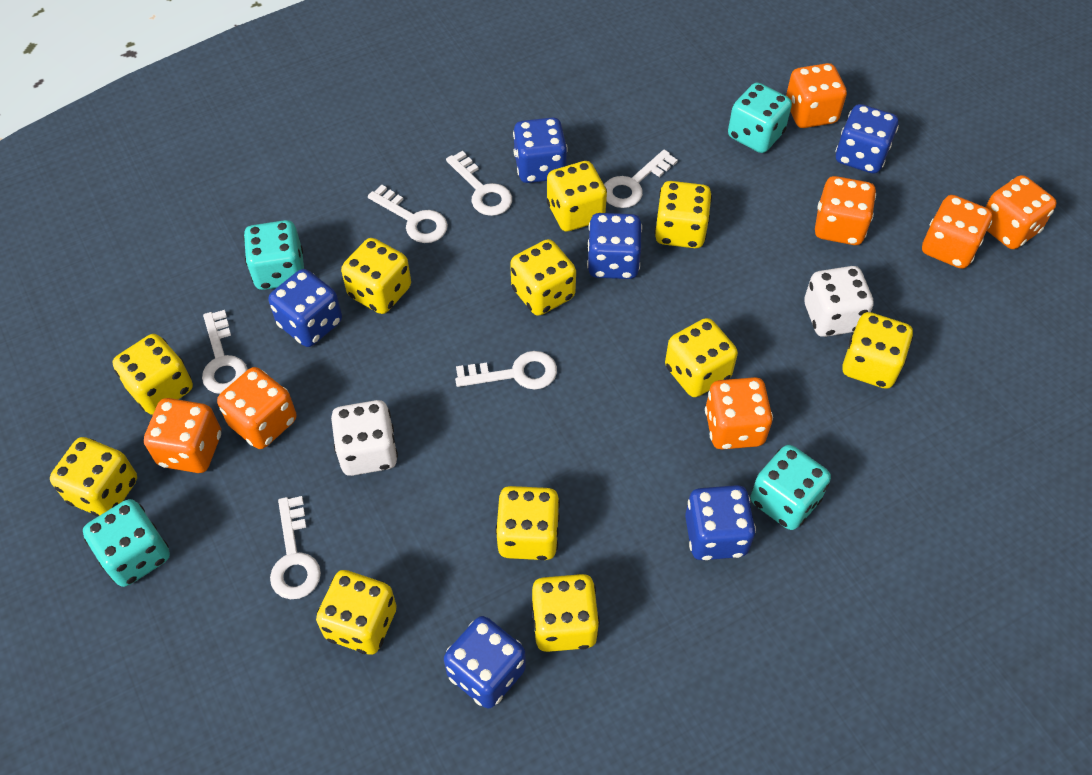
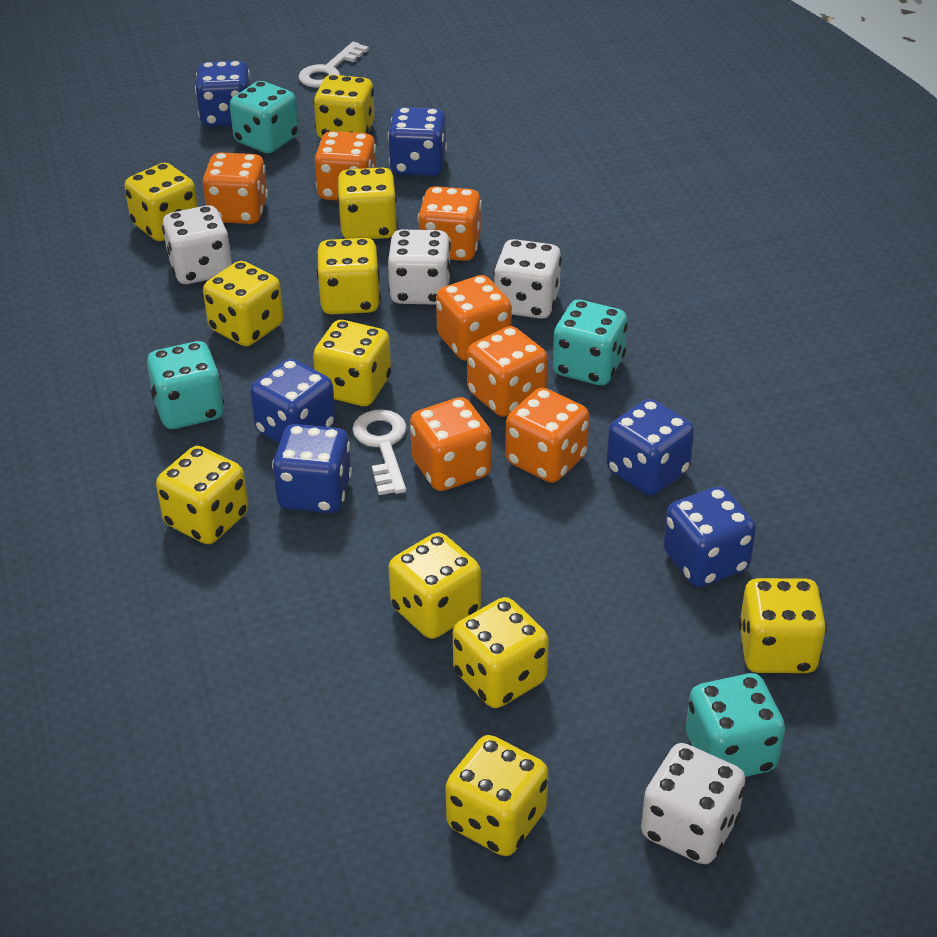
white dice: [331,400,398,476] [804,266,874,337] = 2 -> [162,205,232,284] [388,230,451,305] [493,239,562,319] [641,743,745,864] = 4
white key: [202,310,248,394] [270,496,321,599] [368,184,448,243] [446,151,512,216] [455,351,557,390] [604,150,678,208] = 6 -> [298,42,369,88] [352,409,407,495] = 2

